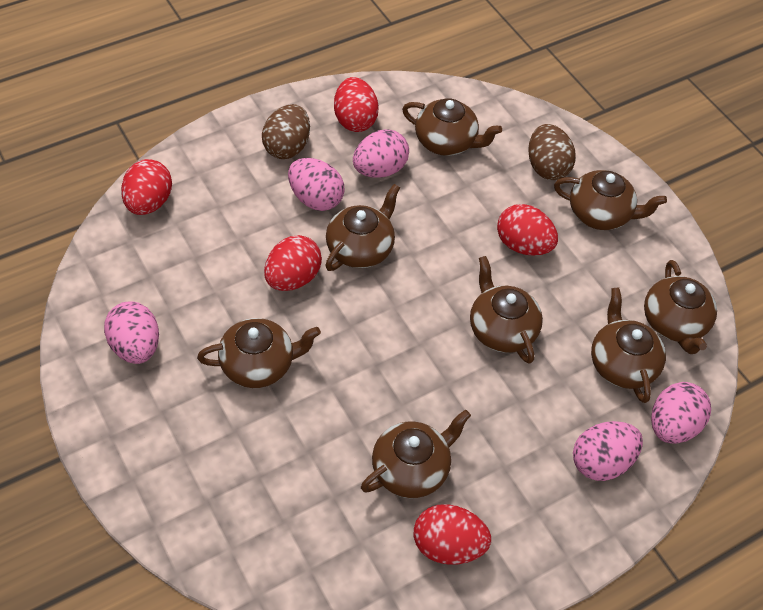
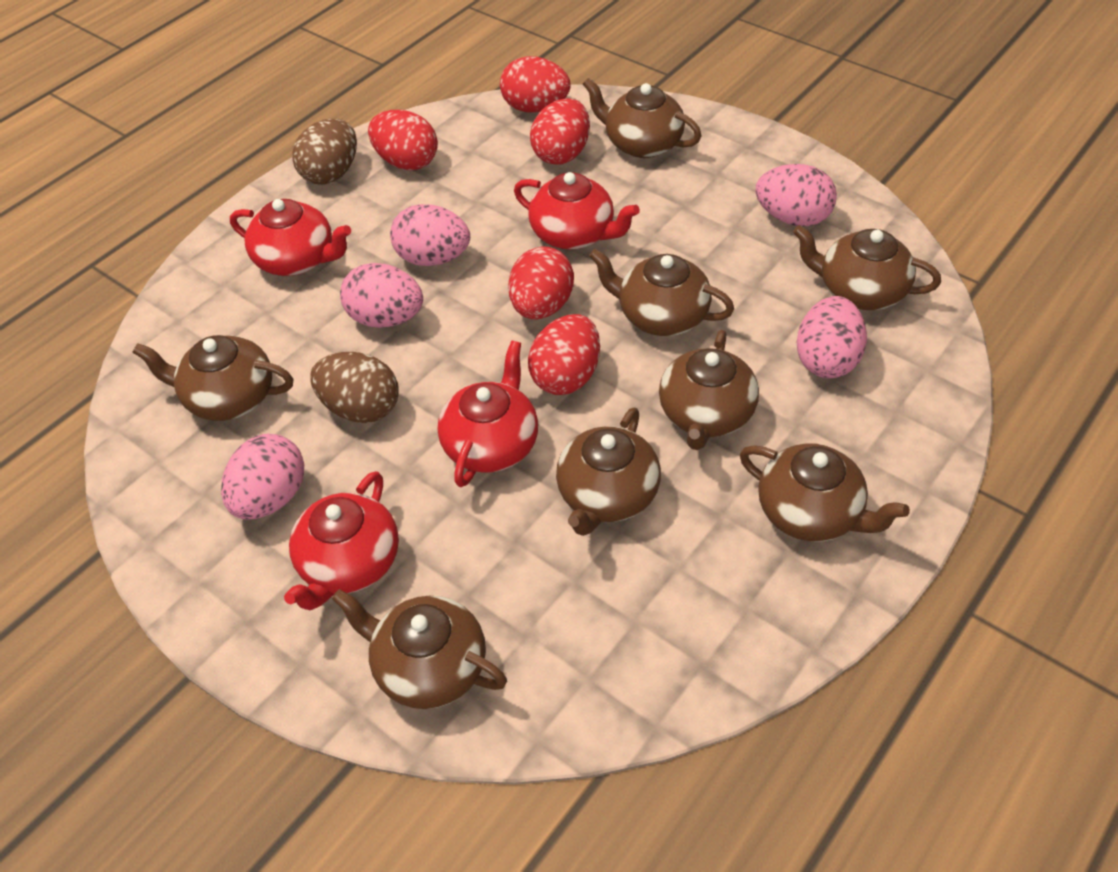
red teapot: none = 0 -> [230,199,351,276] [284,471,399,610] [438,340,538,487] [514,172,640,249] = 4

